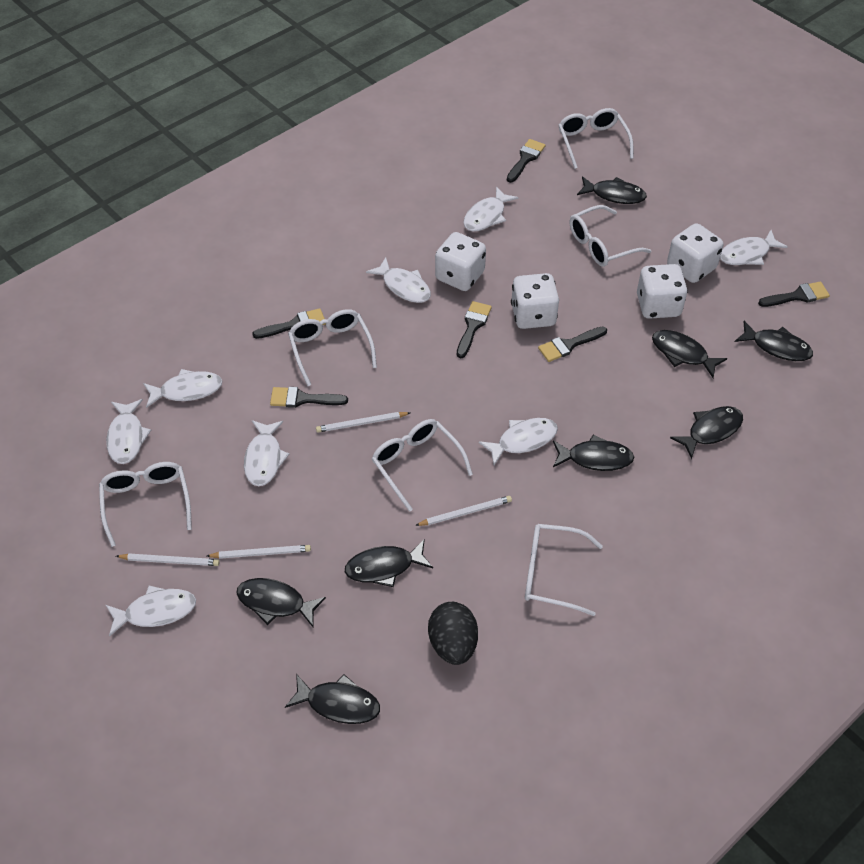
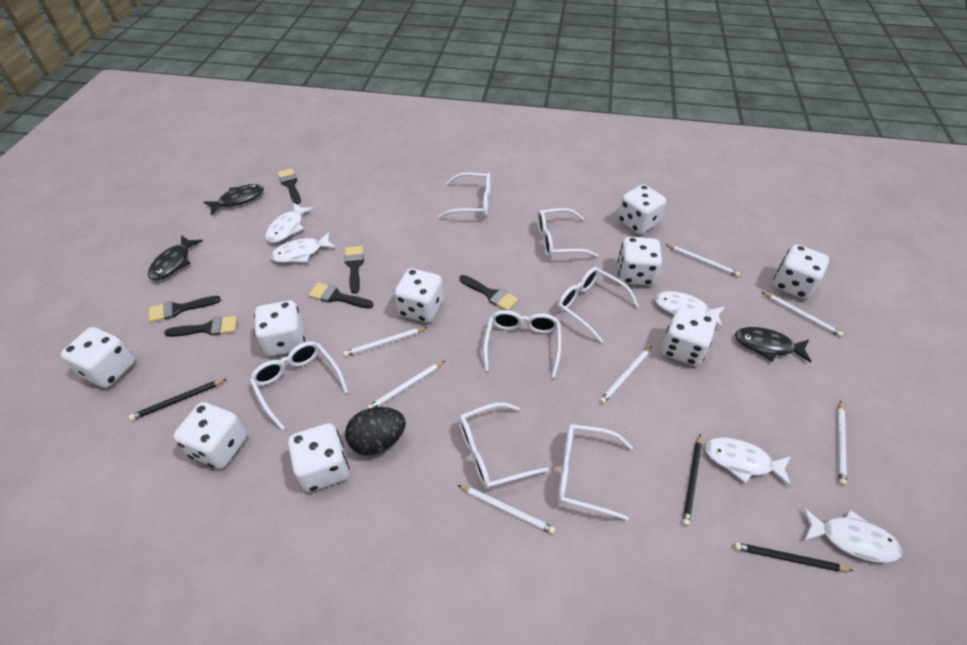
black fish: [236,578,326,627] [285,674,380,724] [345,539,433,587] [553,434,634,471] [577,176,647,204] [652,330,727,378] [670,406,743,459] [735,321,813,361] = 8 -> [148,235,203,280] [204,184,264,215] [735,327,811,363] = 3
black pencil: none = 0 -> [129,379,226,421] [682,434,702,526] [734,542,853,572] = 3
white dice: [435,232,486,291] [511,273,559,329] [637,264,688,319] [667,223,723,283] = 4 -> [61,327,135,388] [173,402,247,469] [254,300,305,356] [288,423,349,492] [394,268,443,323] [618,184,666,234] [618,237,662,286] [661,307,716,366] [773,245,829,299] = 9
white fish: [106,399,151,464] [106,586,196,637] [143,369,223,408] [244,420,289,486] [366,257,431,303] [463,186,518,232] [479,418,558,465] [720,230,788,265] = 8 -> [265,203,314,243] [270,232,336,263] [654,291,725,327] [704,437,791,487] [802,507,902,563] = 5
white glasses: [99,462,192,547] [288,309,377,386] [372,419,473,512] [525,524,603,616] [559,108,633,169] [570,205,652,266] = 6 -> [250,341,348,430] [438,172,491,218] [459,402,549,489] [483,310,561,378] [537,208,598,258] [558,267,639,343] [558,424,633,521] = 7
white pencil: [116,554,220,566] [207,545,311,559] [316,412,410,432] [415,496,512,526] = 4 -> [343,327,428,357] [367,361,445,408] [458,485,555,534] [599,346,652,404] [665,244,740,277] [762,292,844,337] [837,401,847,486] = 7

